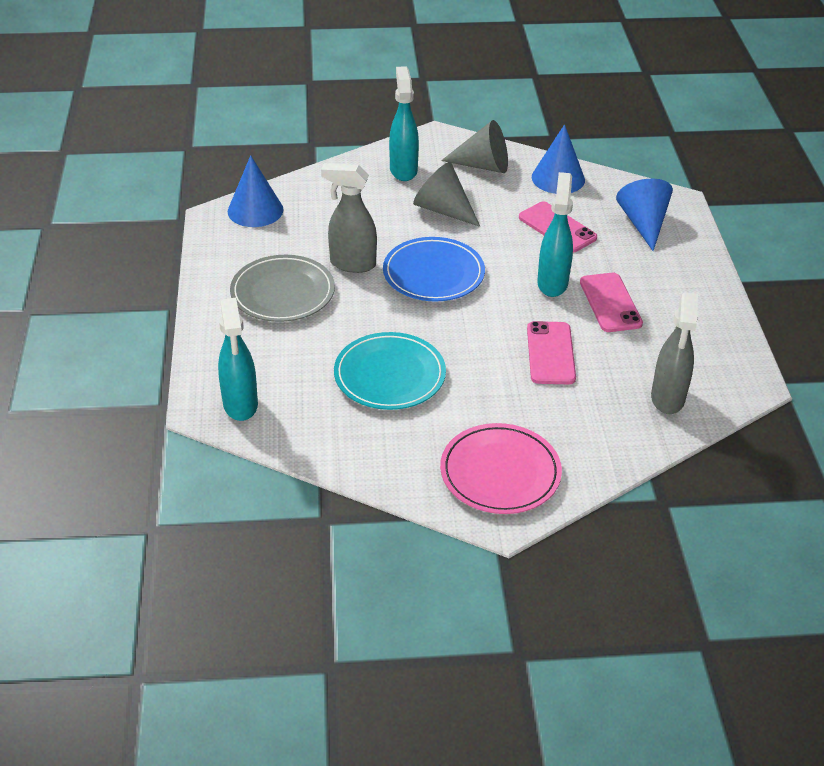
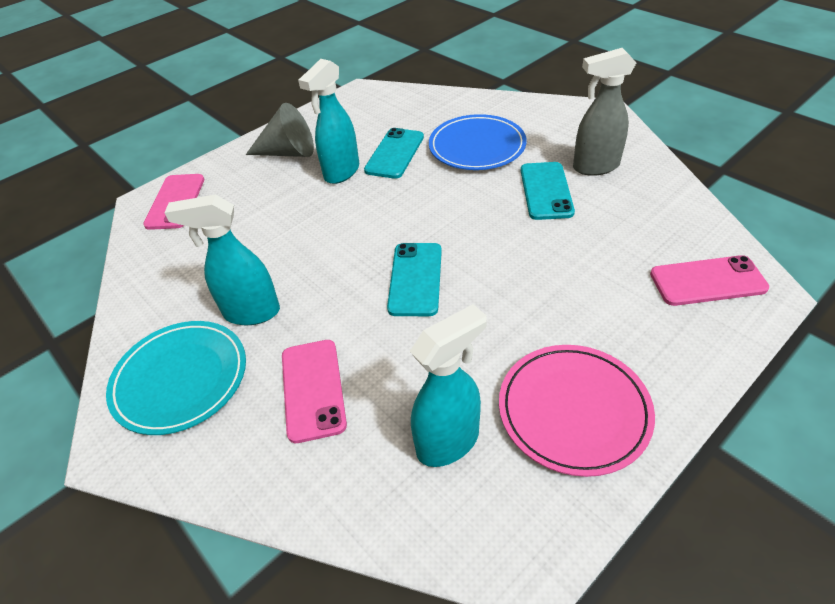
blue cone: [228,155,284,227] [532,124,585,194] [616,179,673,251] = 3 -> none = 0
grey cone: [413,162,480,227] [441,120,508,173] = 2 -> [246,103,314,157] = 1
grey plate: [230,255,335,322] = 1 -> none = 0
grey spray bottle: [321,163,377,273] [651,293,698,414] = 2 -> [573,48,636,176] = 1
turquoise phone: none = 0 -> [364,128,424,179] [387,243,442,316] [521,162,575,220] = 3

